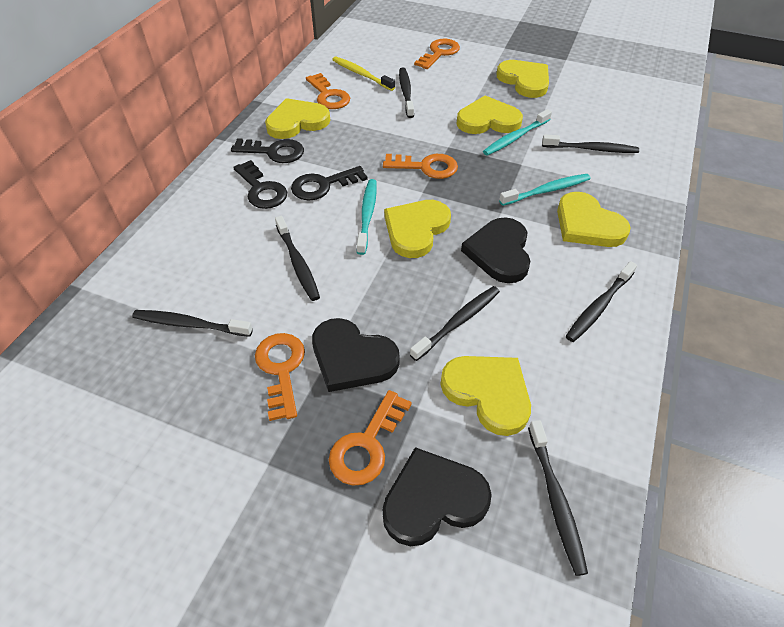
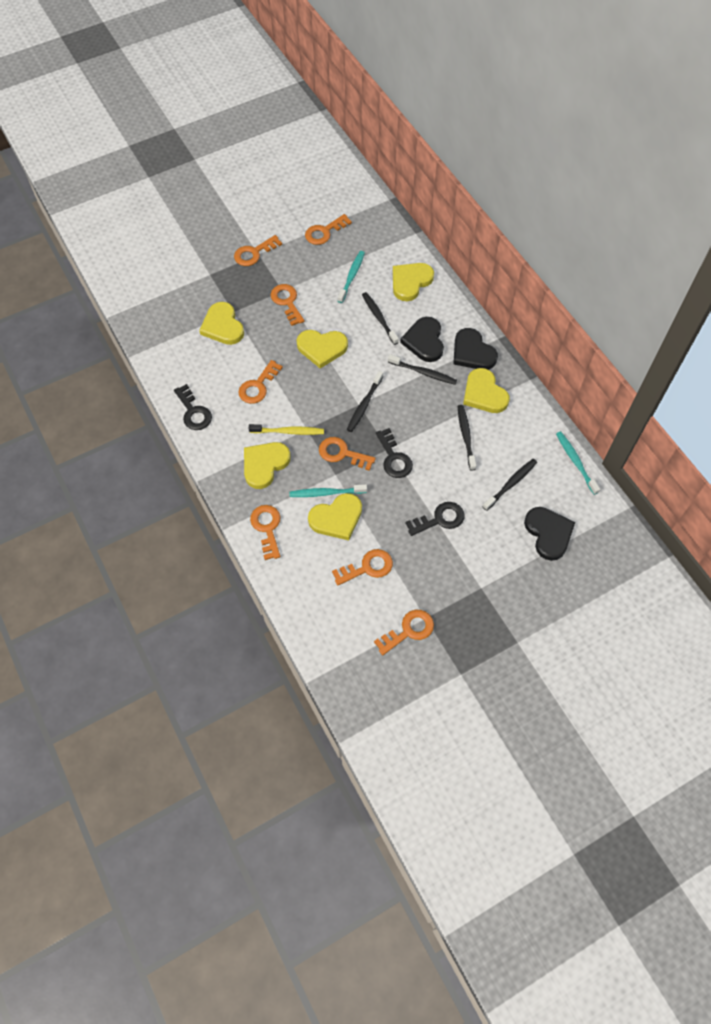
black toothbrush: [132,310,253,337] [275,216,320,301] [399,67,414,118] [410,286,500,361] [528,420,588,576] [542,134,639,153] [566,261,637,342] = 7 -> [347,371,383,432] [362,292,399,345] [388,354,457,385] [458,405,476,471] [483,459,537,511] = 5
orange key: [255,333,305,421] [306,73,350,109] [329,390,412,486] [383,154,458,179] [414,39,460,69] = 5 -> [234,235,282,266] [238,360,283,404] [250,505,281,560] [270,284,305,326] [305,214,352,245] [319,437,376,471] [332,549,393,585] [374,610,434,655] = 8

